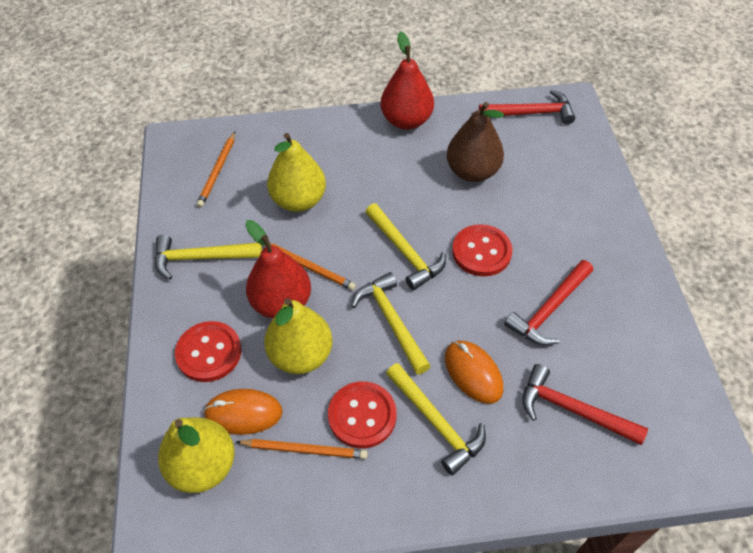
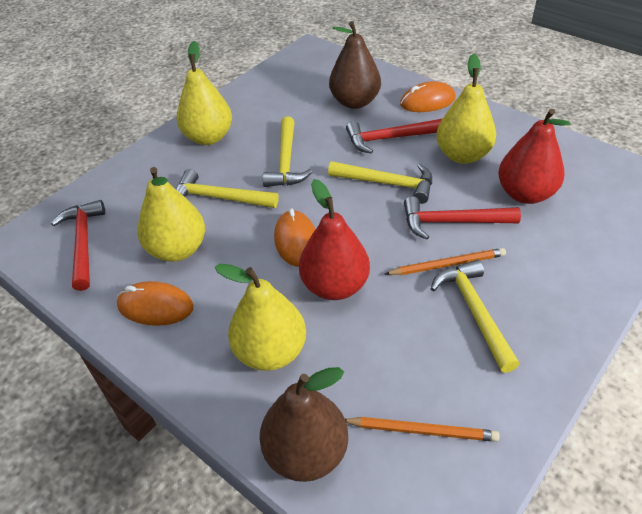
brown pear: [446,102,504,182] = 1 -> [259,367,348,482] [329,21,381,109] = 2
orange mouse: [203,389,283,435] [445,341,503,404] = 2 -> [117,281,194,326] [274,209,316,267] [400,81,456,112] = 3
orange pencil: [197,132,235,208] [236,439,368,459] [264,243,356,290] = 3 -> [345,417,500,442] [385,248,506,275] = 2
red button: [175,321,241,382] [328,381,397,449] [452,224,513,276] = 3 -> none = 0
yellow pear: [158,417,235,493] [264,298,333,374] [267,133,326,212] = 3 -> [137,167,205,262] [177,41,232,145] [215,264,306,371] [436,54,496,164] = 4

